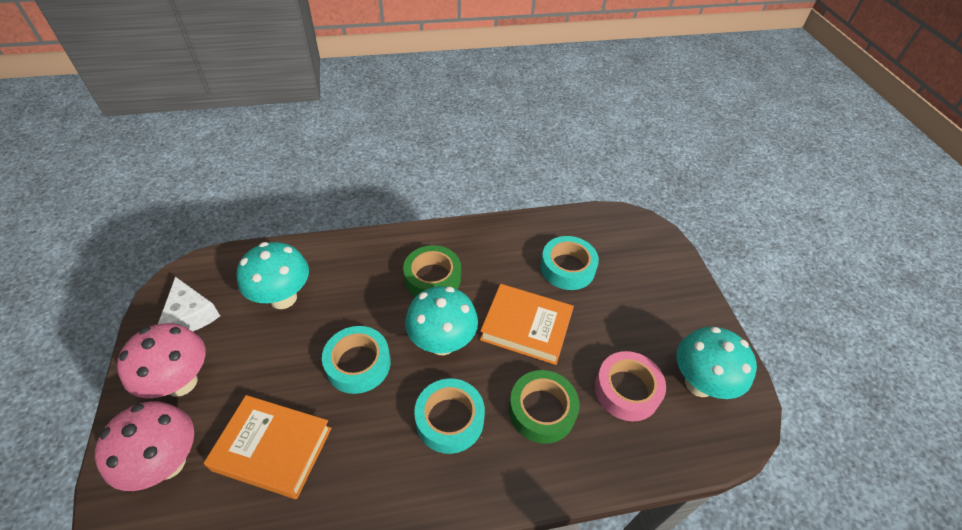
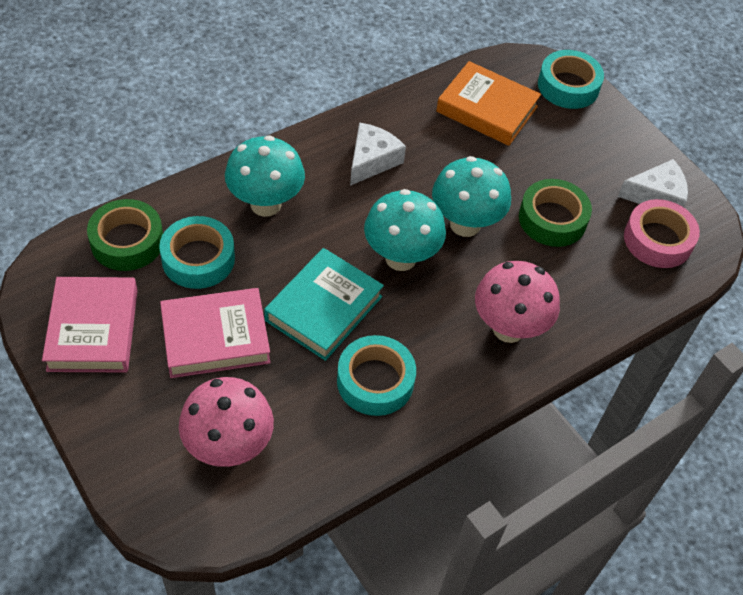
orange book: [204,395,332,499] [480,284,574,365] = 2 -> [436,61,541,146] = 1
pink book: none = 0 -> [42,277,138,372] [160,288,271,378] = 2
turquoise book: none = 0 -> [264,248,384,361] = 1
white cheese: [158,276,220,331] = 1 -> [350,122,406,186] [618,159,688,207] = 2

